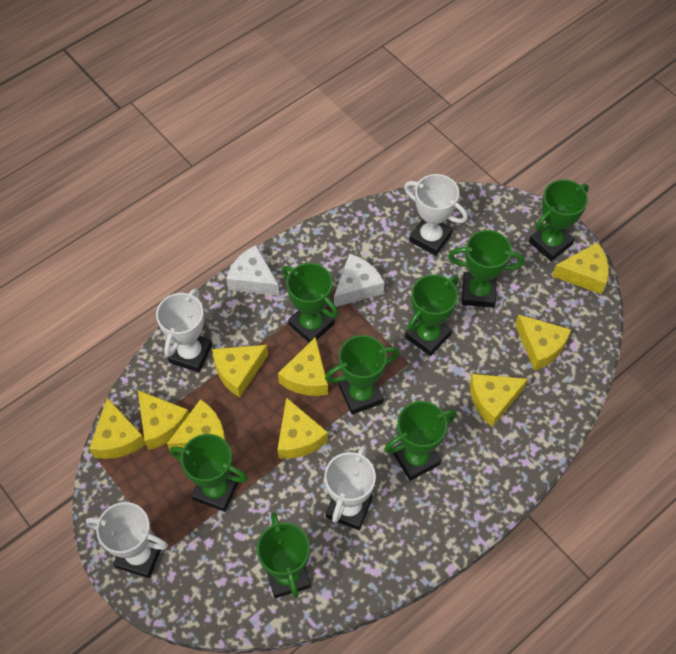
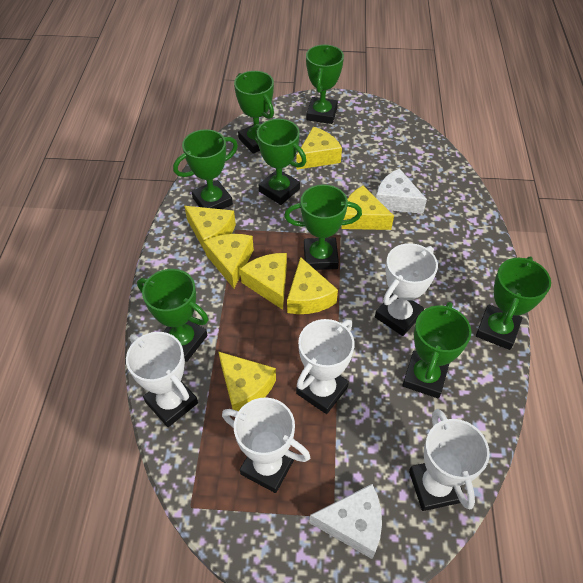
white trophy: [86,502,168,578] [156,288,212,372] [324,445,376,530] [404,174,468,256] = 4 -> [126,332,198,427] [222,398,310,493] [296,319,355,414] [375,243,438,336] [409,409,490,511] = 5
yellow cheese: [89,398,146,459] [138,390,189,450] [167,399,226,451] [212,345,268,397] [277,397,328,459] [278,337,328,396] [470,374,528,427] [515,314,571,371] [552,242,609,294] = 9 -> [184,206,236,253] [204,234,254,288] [218,351,276,411] [240,253,287,310] [287,257,338,314] [296,127,342,170] [341,186,394,230] = 7

